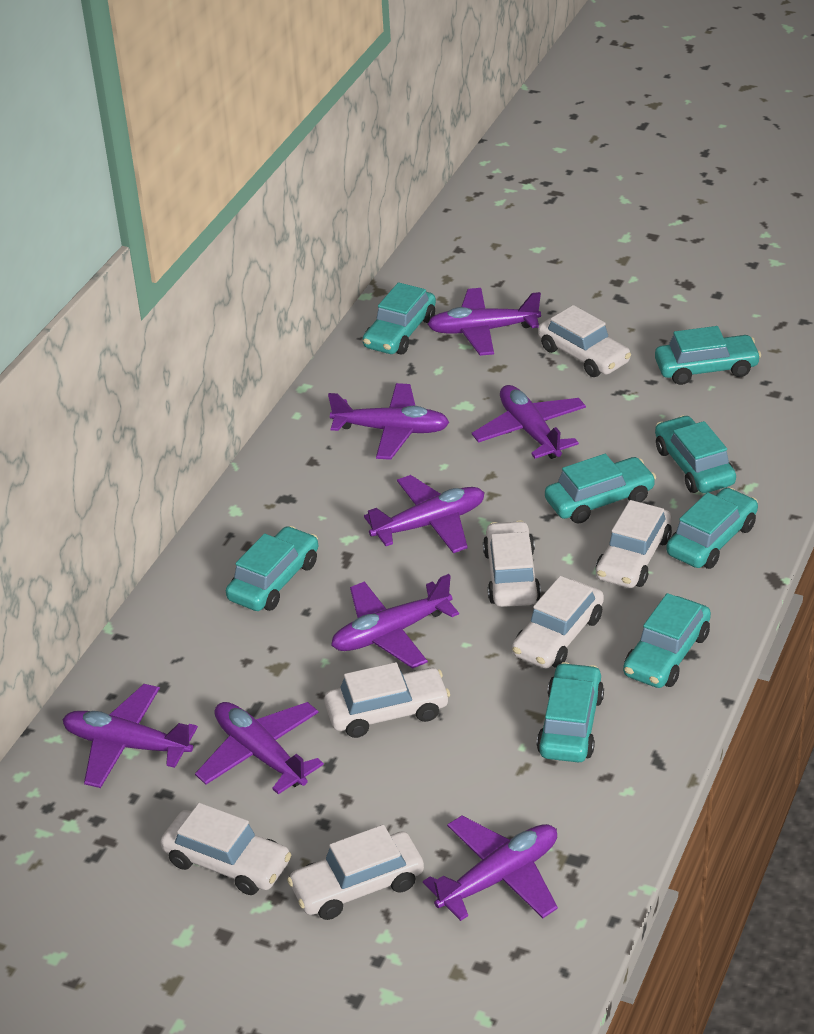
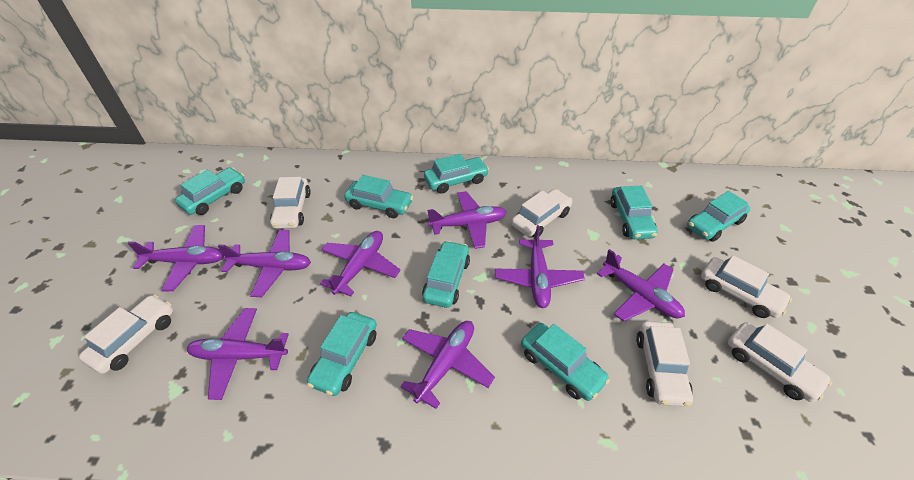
white car: [161,803,291,895] [287,825,424,920] [324,662,450,738] [483,520,541,607] [512,576,604,668] [538,305,631,377] [596,500,672,588] = 7 -> [79,294,173,374] [270,177,311,229] [511,189,573,237] [636,321,693,406] [701,255,792,318] [728,322,832,402] = 6

